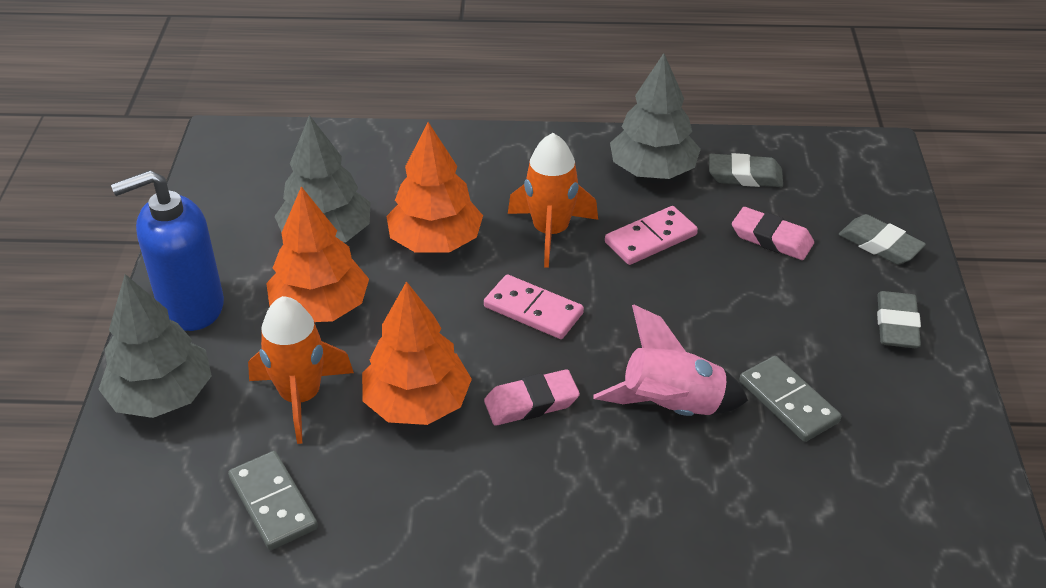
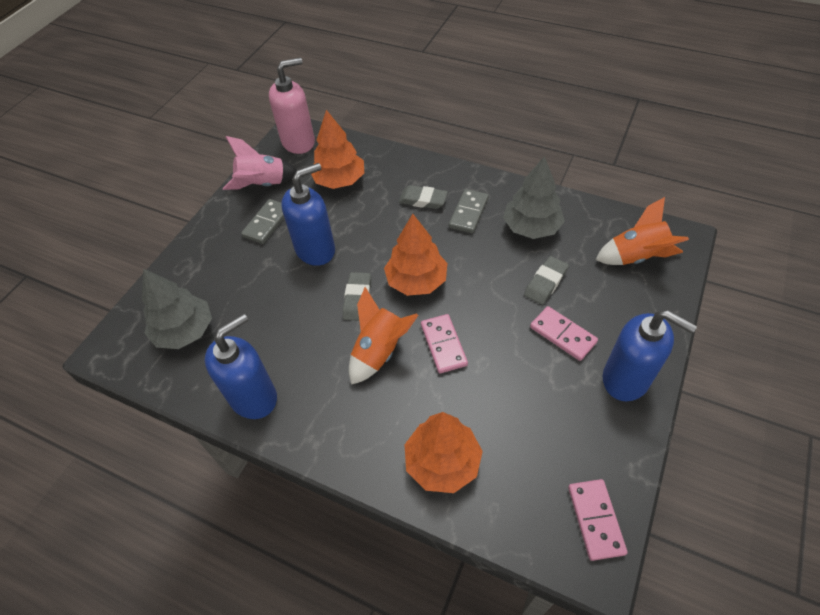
blue soap dispenser: [111,170,224,331] = 1 -> [205,313,277,419] [281,163,335,266] [603,310,697,401] = 3
grey tree: [98,274,212,418] [274,115,371,242] [610,53,701,179] = 3 -> [142,268,212,349] [503,156,565,239] = 2
pink domino: [484,274,584,339] [605,206,698,265] = 2 -> [421,314,468,373] [530,306,598,361] [568,479,627,561] = 3
pink eraser: [484,369,580,426] [732,207,814,260] = 2 -> none = 0
pink soap dispenser: none = 0 -> [269,58,315,154] = 1

